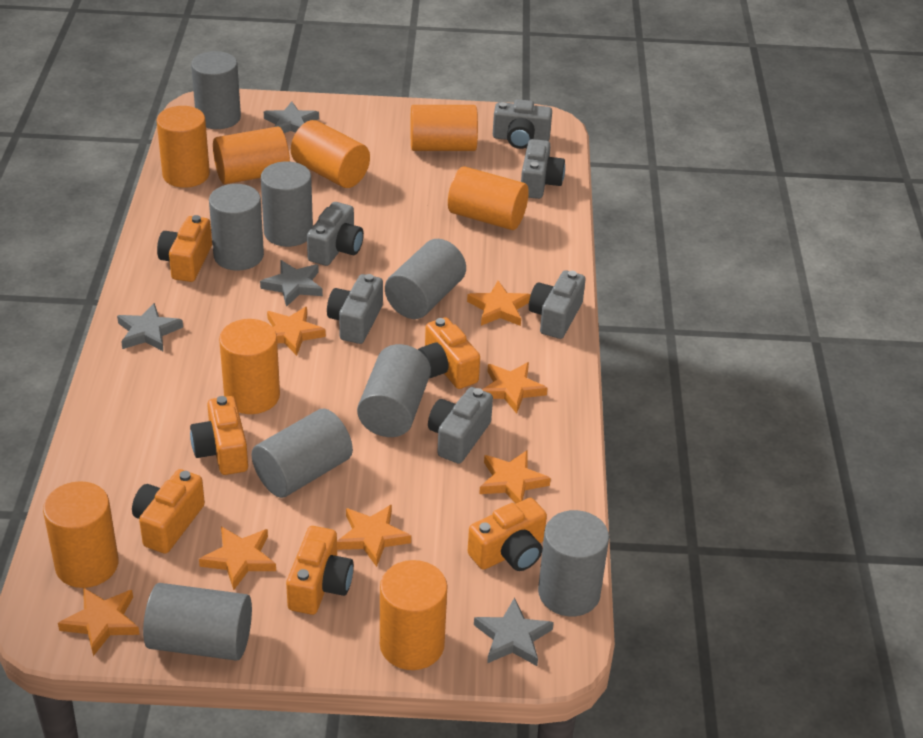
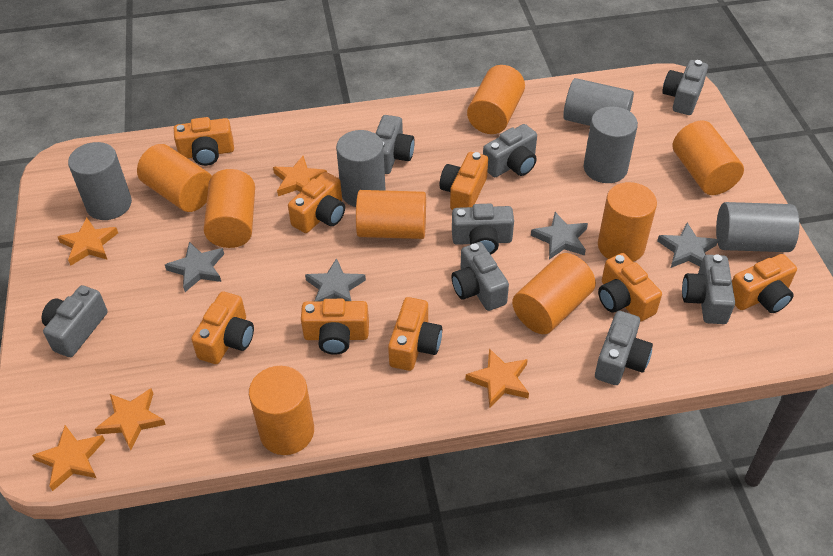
grey camera: [307,202,364,266] [327,274,383,344] [428,387,493,464] [493,99,552,149] [521,139,565,199] [529,270,585,339] = 6 -> [42,285,108,357] [375,115,415,174] [451,242,509,311] [452,204,514,254] [483,124,537,177] [595,311,653,385] [662,60,708,115] [682,254,735,324] = 8
grey cylinder: [143,583,252,661] [191,51,241,129] [209,184,264,271] [251,408,353,498] [261,162,313,247] [357,344,431,437] [385,239,466,319] [538,510,609,616] = 8 -> [68,142,132,220] [336,130,386,207] [563,78,634,126] [584,106,638,183] [716,202,800,252] = 5
orange camera: [132,469,205,554] [157,215,212,282] [190,396,248,475] [286,526,354,615] [418,317,480,389] [468,498,547,571] = 6 -> [174,117,234,166] [191,291,254,364] [288,172,345,233] [301,299,369,355] [388,297,442,371] [440,152,488,210] [598,253,662,322] [732,254,797,313] = 8
orange star: [58,587,140,656] [199,527,276,590] [267,307,326,356] [337,505,411,567] [467,281,531,326] [479,451,551,503] [482,362,548,414] = 7 -> [32,425,105,491] [58,218,118,266] [95,389,166,450] [273,156,327,196] [465,348,529,408] = 5

